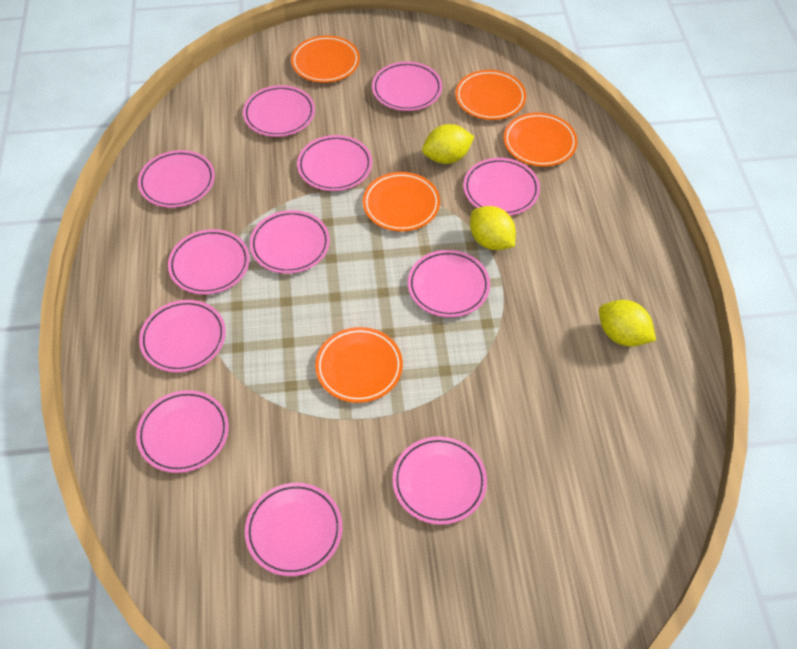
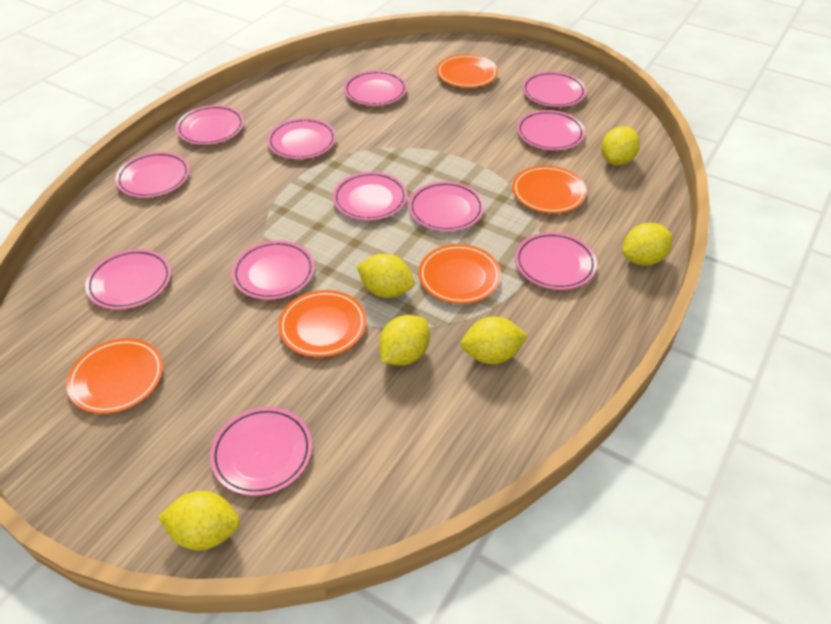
yellow lemon: [422,124,474,164] [470,206,516,250] [599,300,656,347] = 3 -> [158,491,240,550] [357,254,415,298] [379,315,430,366] [461,317,528,364] [601,126,640,166] [622,223,673,265] = 6

